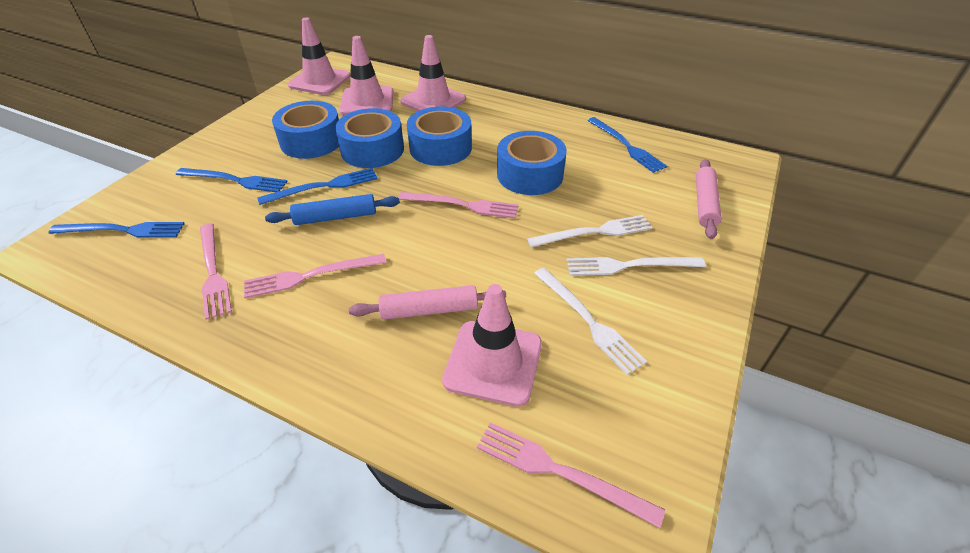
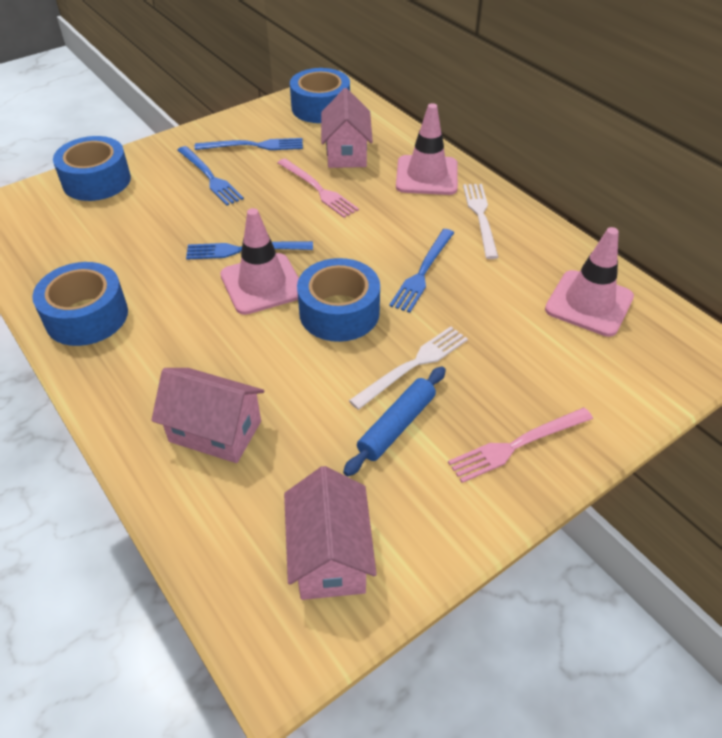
pink fork: [200,224,232,320] [244,254,386,298] [398,192,519,218] [477,422,665,528] = 4 -> [278,158,359,218] [448,408,593,483] = 2
pink house: none = 0 -> [151,368,264,463] [284,466,377,600] [321,88,373,168] = 3
pink rolling pin: [349,285,506,320] [696,159,722,239] = 2 -> none = 0
pink traffic cone: [288,17,351,95] [339,36,394,115] [400,35,466,111] [442,284,542,407] = 4 -> [220,208,299,315] [396,103,458,195] [545,227,634,337] = 3
white fork: [527,215,653,247] [534,268,647,375] [567,257,706,276] = 3 -> [349,327,468,410] [463,184,499,259] = 2

